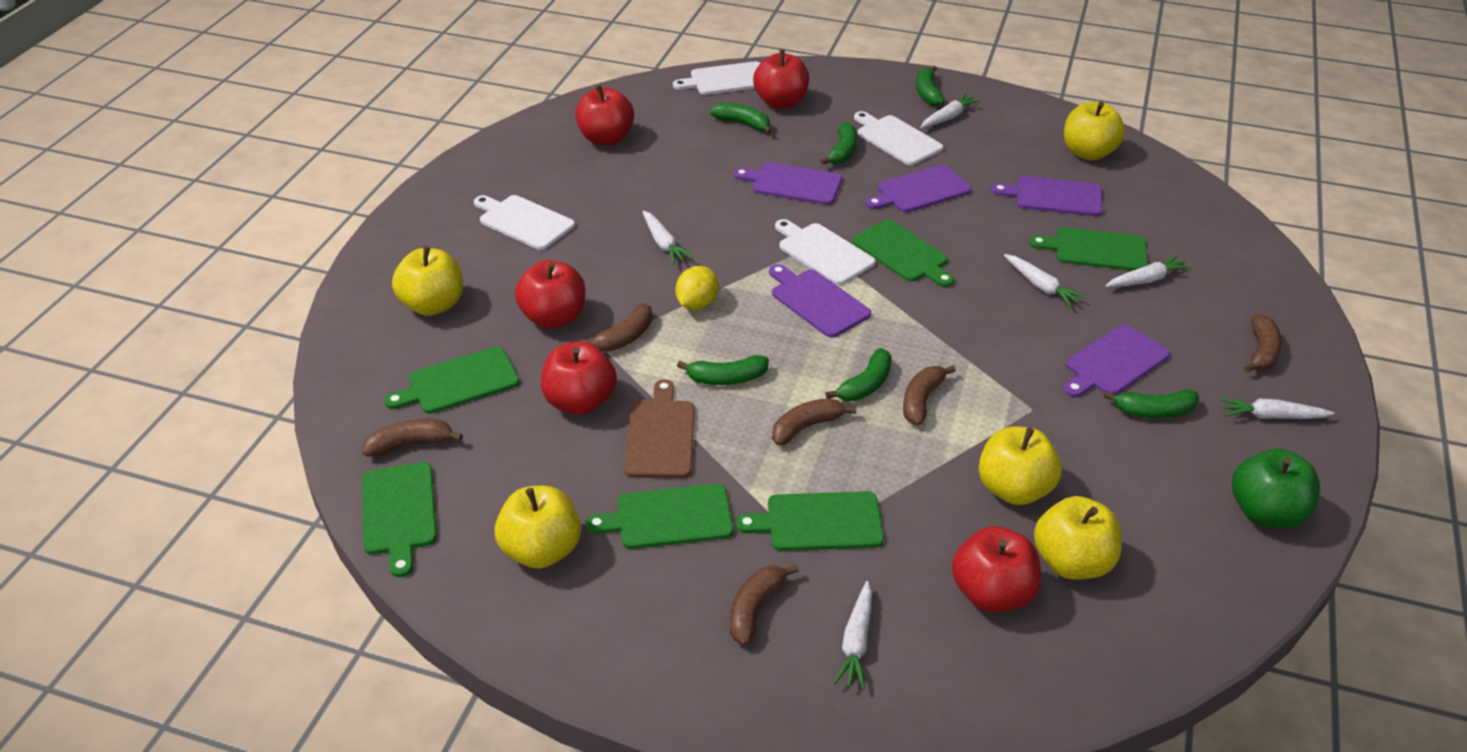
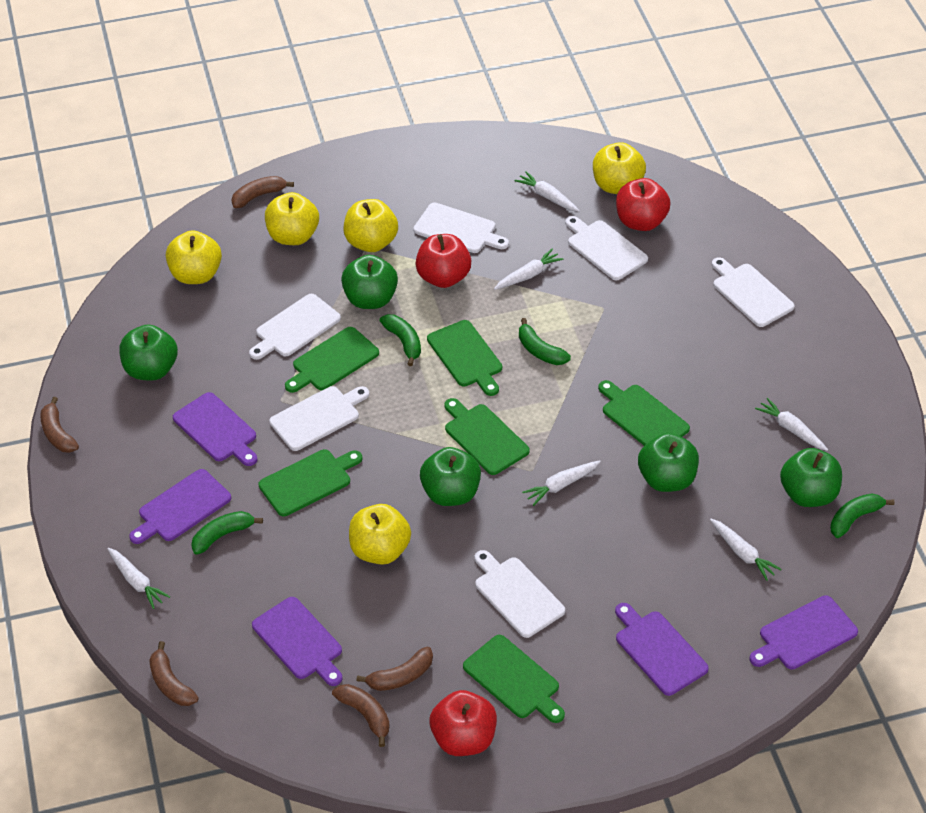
brown banana: [362,419,463,457] [587,303,652,352] [730,565,799,645] [772,398,856,445] [903,365,956,425] [1244,314,1282,373] = 6 -> [40,397,79,453] [149,641,199,706] [231,176,294,208] [332,684,390,747] [356,647,433,691] = 5
brown cutting board: [624,379,695,478] = 1 -> none = 0
green apple: [1232,448,1320,529] = 1 -> [119,324,178,381] [341,255,398,309] [420,447,481,506] [638,433,699,492] [780,448,842,507] = 5
green banana: [677,355,769,385] [710,103,772,134] [821,122,857,165] [826,348,892,401] [916,66,945,106] [1104,389,1199,418] = 6 -> [191,511,263,555] [379,314,421,366] [519,318,571,365] [830,493,894,538] = 4
red apple: [515,260,585,329] [541,341,617,415] [575,85,634,145] [753,50,809,109] [952,526,1041,612] = 5 -> [415,234,471,288] [430,690,497,756] [616,178,671,231] = 3
white cutting board: [474,195,575,250] [673,61,760,95] [775,219,876,285] [854,111,943,165] = 4 -> [249,294,341,360] [269,386,369,451] [413,202,509,253] [475,550,565,638] [565,216,648,280] [712,257,795,327] = 6
yellow lemon: [675,266,719,310] = 1 -> none = 0

